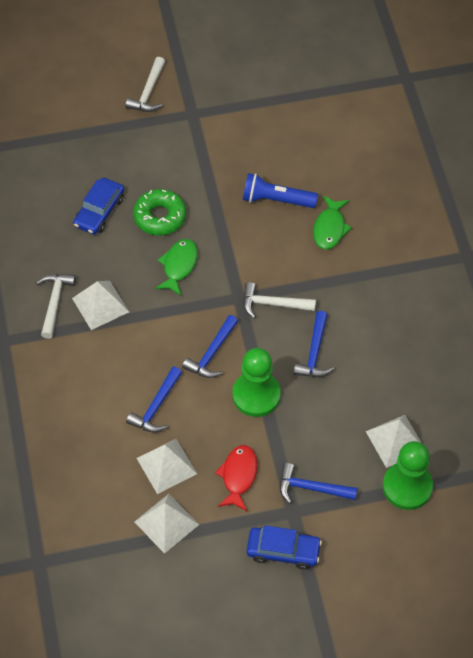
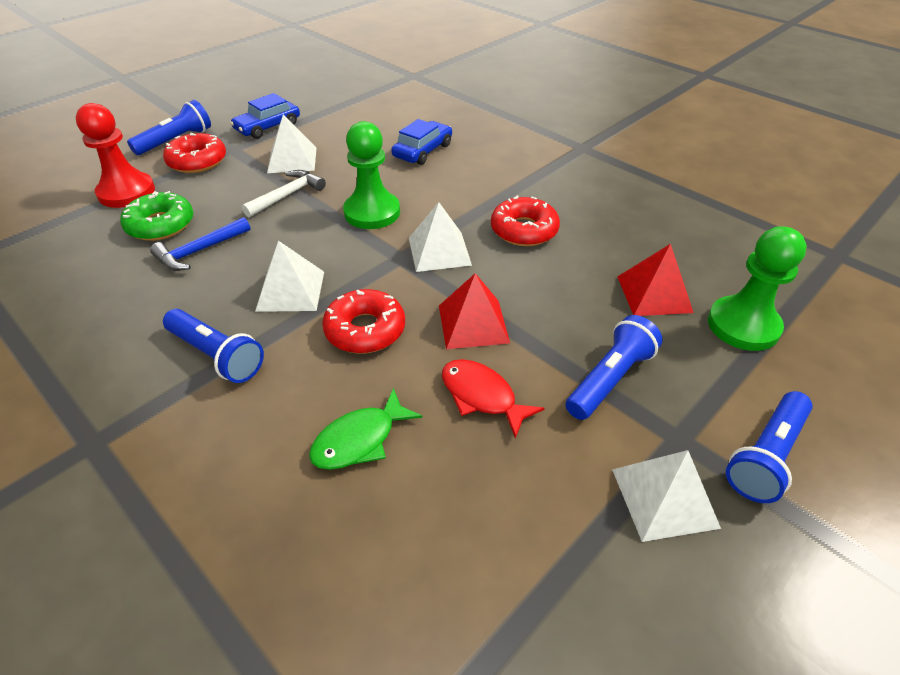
blue flashlight: [243,173,318,208] = 1 -> [127,100,211,155] [163,309,264,383] [565,315,663,420] [726,391,813,503] = 4
blue hammer: [126,367,182,433] [182,315,238,378] [280,463,357,504] [293,311,334,377] = 4 -> [150,217,251,271] = 1
green fish: [155,239,198,296] [313,195,352,249] = 2 -> [309,388,422,470] = 1
red donut: none = 0 -> [163,133,226,173] [322,289,405,354] [491,195,560,246] = 3
red pawn: none = 0 -> [76,103,155,208] = 1
red pyramid: none = 0 -> [439,273,510,349] [617,244,694,316] = 2
white hammer: [36,274,76,339] [125,57,165,112] [243,282,316,318] = 3 -> [241,170,326,217] = 1

